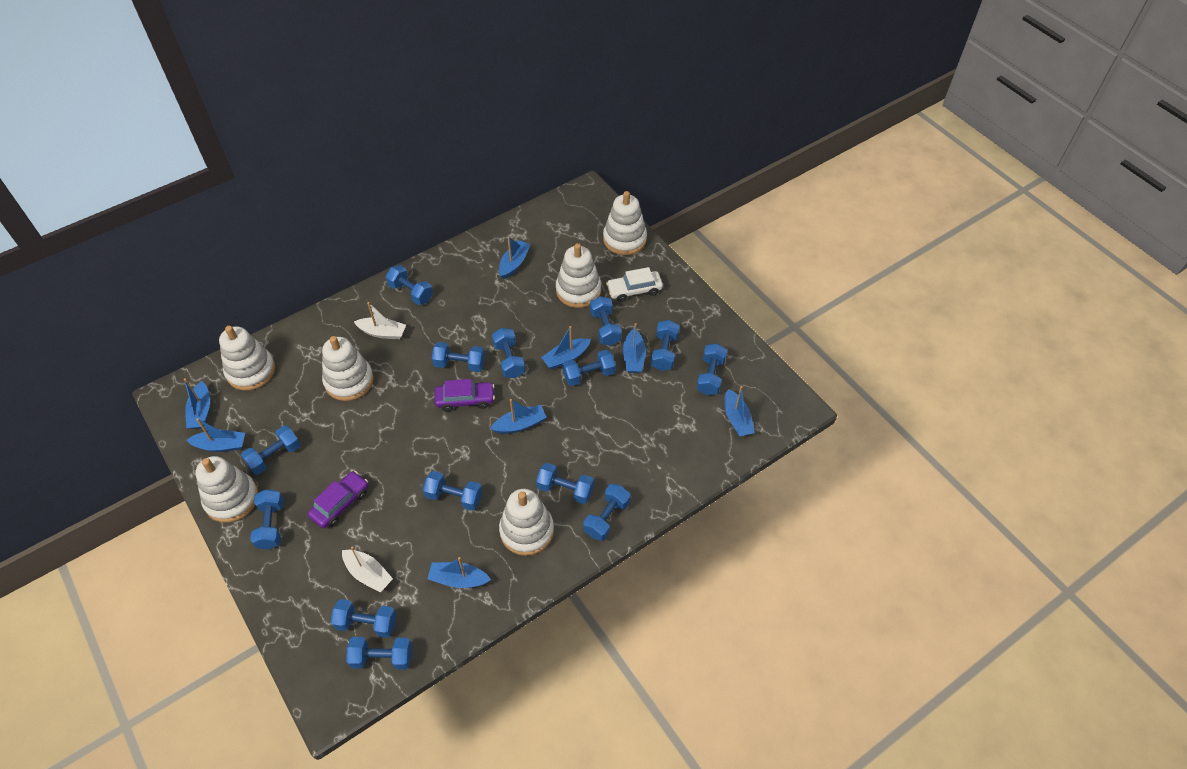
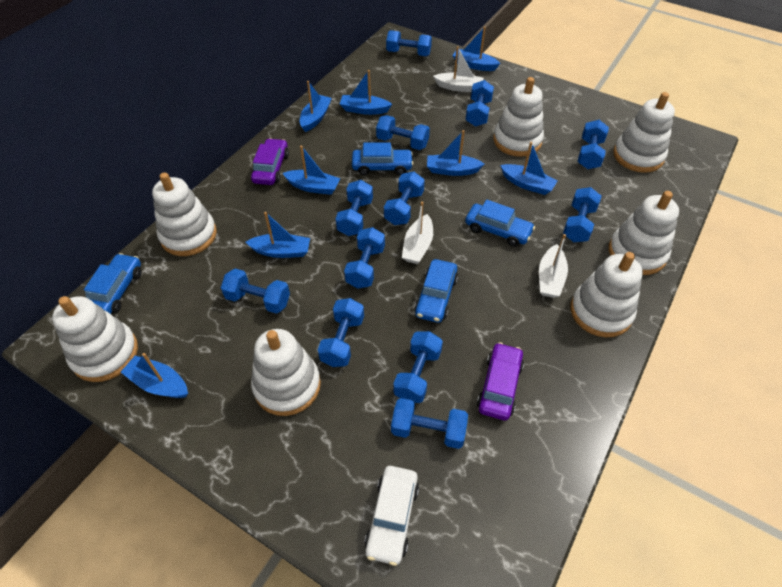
blue car: none = 0 -> [84,253,142,314] [352,142,413,175] [414,259,458,323] [465,200,535,247] = 4
blue dumbbell: [241,425,301,475] [250,489,284,550] [331,599,397,638] [346,637,412,670] [386,265,433,305] [423,471,482,511] [432,342,485,372] [492,328,525,378] [536,463,594,504] [563,349,616,386] [583,484,631,541] [590,296,622,346] [651,320,680,371] [697,343,727,395] = 14 -> [221,268,290,314] [318,298,364,367] [336,180,373,236] [344,227,385,288] [376,115,430,150] [384,172,425,225] [386,30,432,56] [391,398,468,449] [393,331,443,403] [465,80,494,127] [563,187,601,242] [578,120,609,169] = 12
white boat: [342,547,393,592] [354,302,406,340] = 2 -> [402,202,433,264] [433,46,484,92] [539,234,568,298] = 3
white stacking toy: [195,456,258,523] [219,326,275,391] [322,336,374,401] [499,489,554,556] [556,243,601,308] [603,191,647,255] = 6 -> [52,296,138,382] [152,172,217,256] [251,329,321,416] [493,77,544,157] [570,252,643,337] [609,191,679,275] [613,92,675,173] = 7

